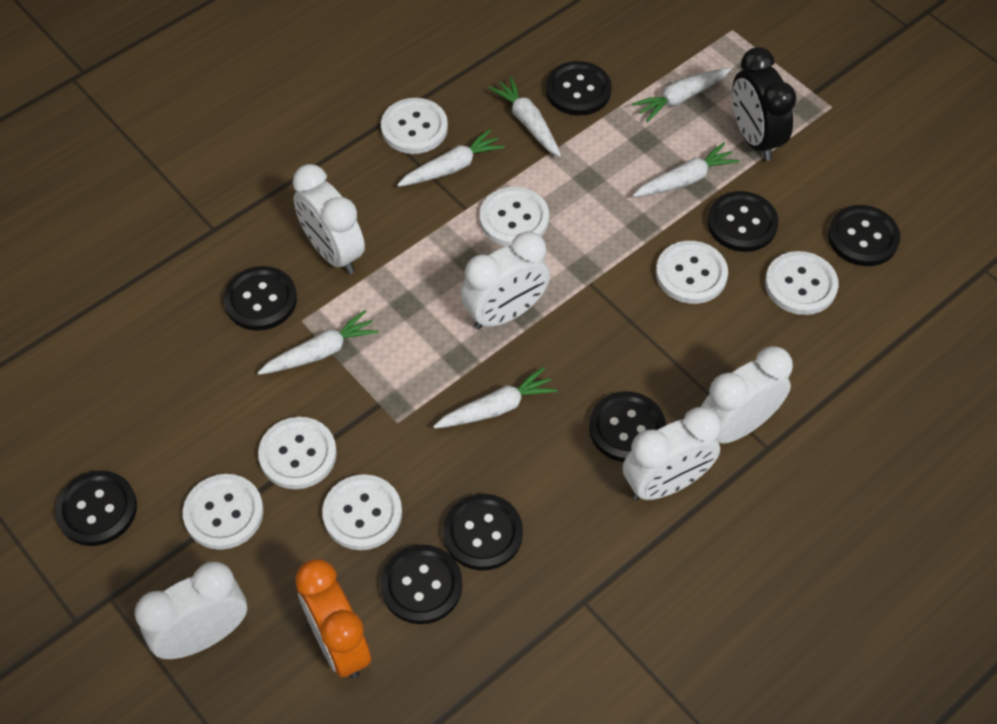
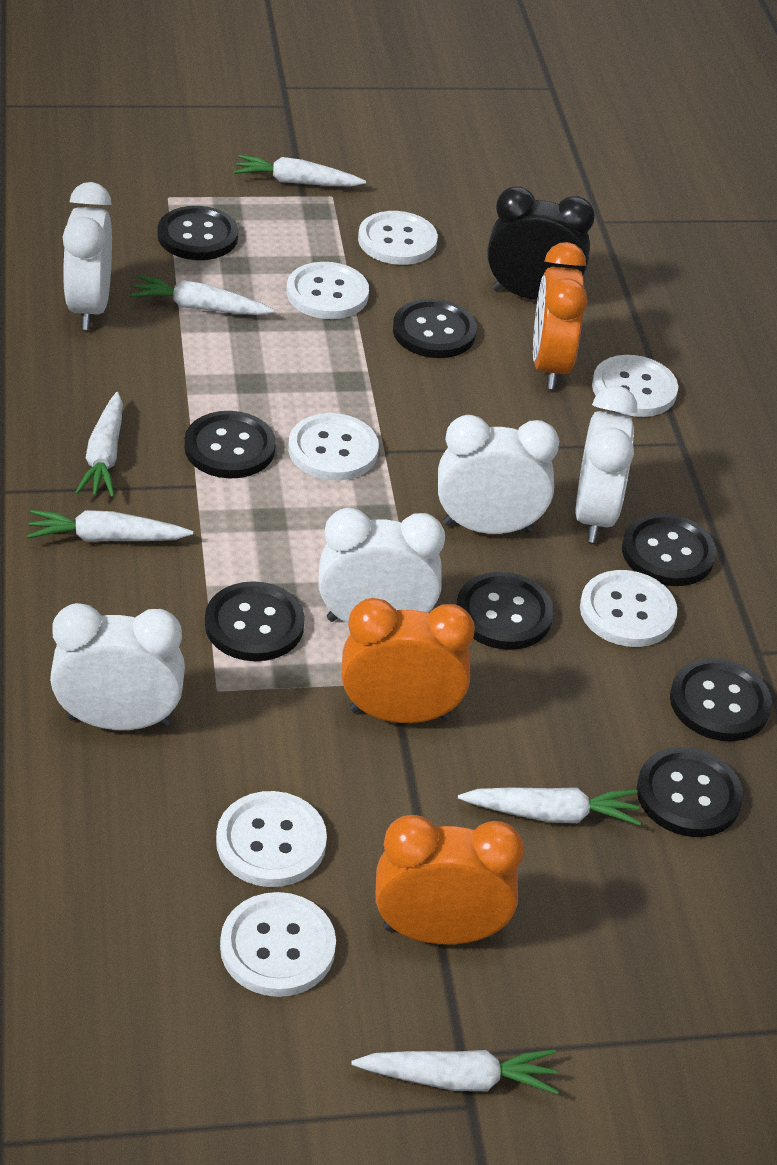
orange clock: [295,559,371,678] = 1 -> [341,598,475,723] [376,815,524,944] [533,242,587,389] = 3

